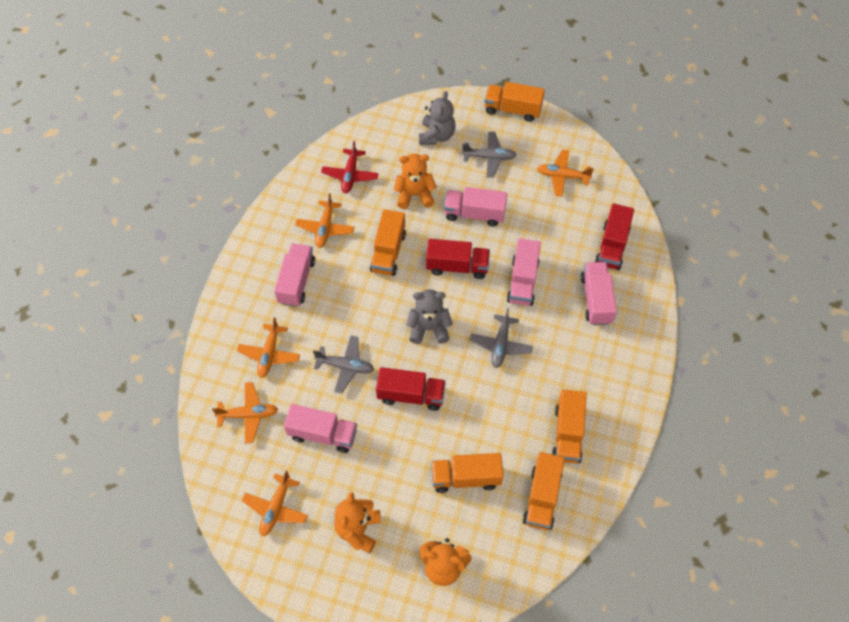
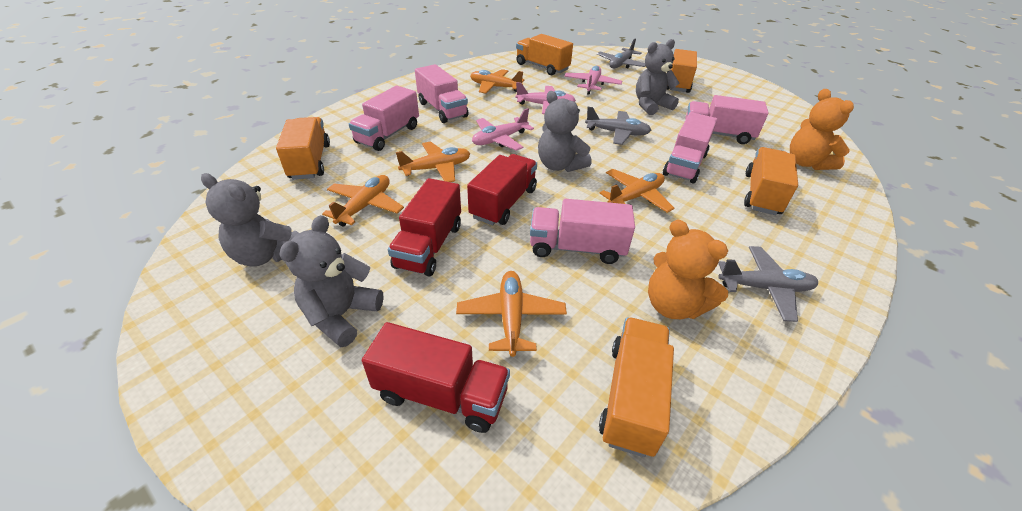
grey teddy bear: [406,289,453,344] [419,91,456,145] = 2 -> [201,173,299,267] [279,215,384,347] [538,91,591,172] [636,39,680,115] = 4
orange teddy bear: [334,492,381,553] [394,154,437,209] [419,538,472,586] = 3 -> [648,220,728,319] [790,89,854,170] = 2
pink plane: none = 0 -> [472,108,534,151] [516,82,576,114] [564,65,622,95] = 3
red plane: [321,141,379,193] = 1 -> none = 0

